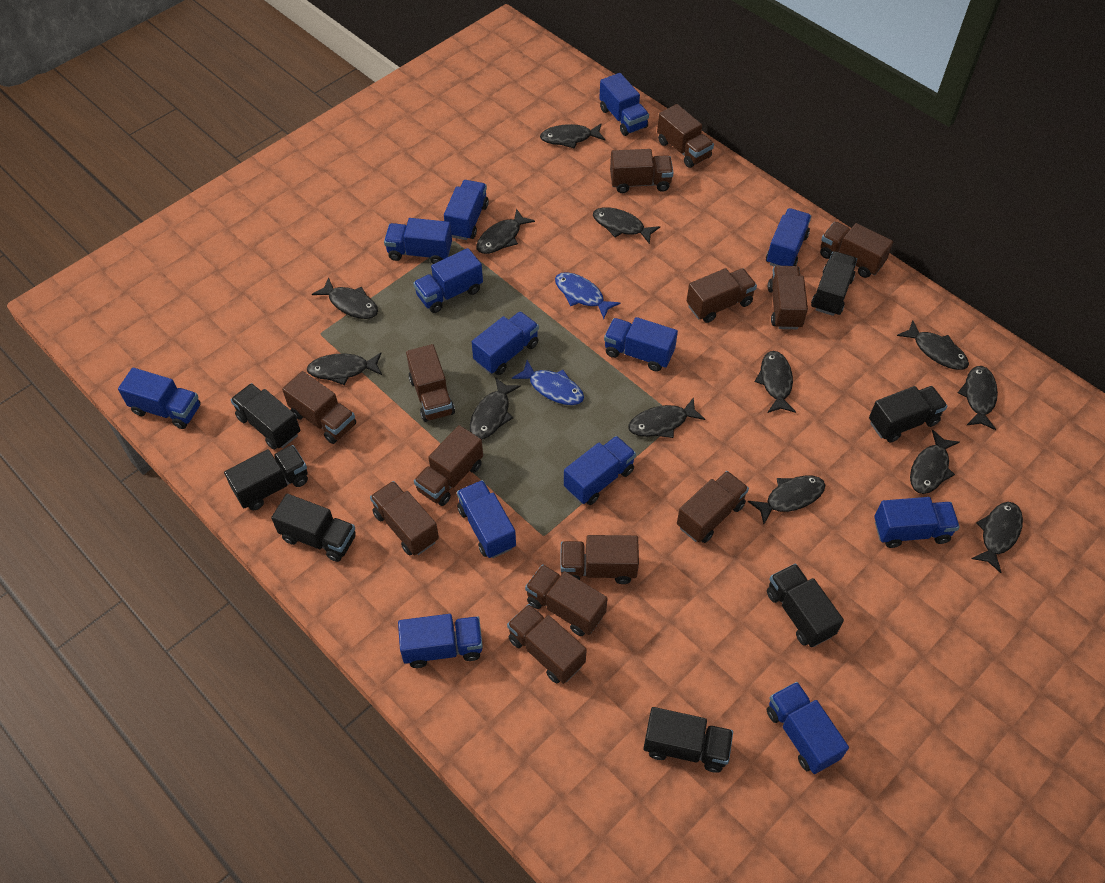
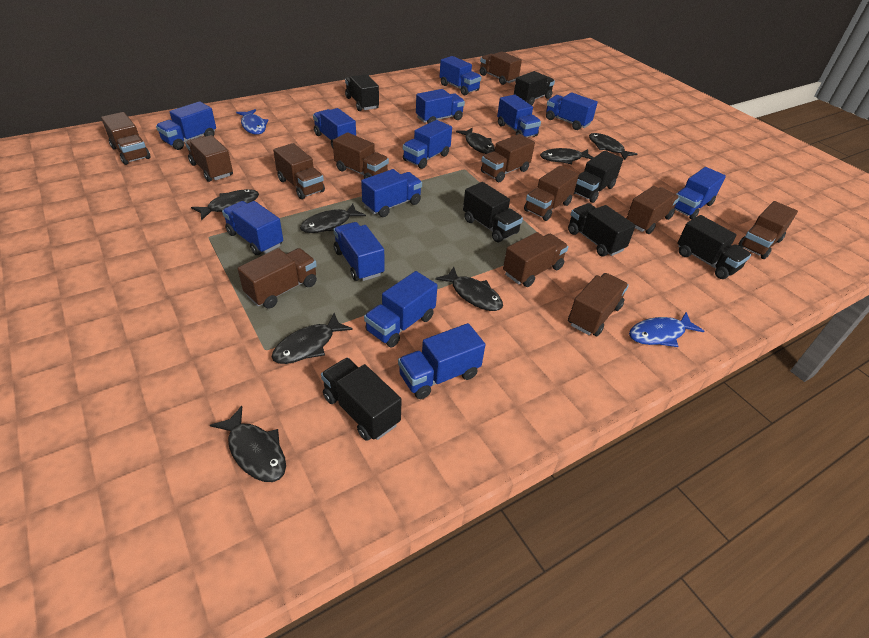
black fish: [307,353,382,385] [312,277,378,319] [470,377,521,440] [476,209,535,254] [540,123,605,149] [593,207,660,244] [628,397,705,438] [748,475,825,524] [755,351,796,413] [897,320,969,370] [910,430,960,494] [958,366,998,430] [971,502,1023,573] = 13 -> [191,189,259,221] [210,406,286,482] [272,313,353,364] [300,204,366,233] [435,267,503,311] [456,128,495,154] [540,148,594,164] [589,133,637,160] = 8
brown truck: [282,371,356,444] [370,481,439,555] [406,344,455,422] [414,425,483,506] [507,604,587,684] [525,564,608,636] [560,535,639,584] [610,149,673,193] [657,104,714,168] [677,471,749,543] [687,268,757,323] [768,266,808,329] [820,222,893,278] = 13 -> [101,112,150,165] [185,135,233,182] [237,248,317,309] [273,143,325,199] [333,132,389,179] [480,51,522,85] [481,134,535,182] [503,232,568,287] [524,166,579,221] [568,273,629,336] [626,186,680,234] [738,201,798,259] = 12

